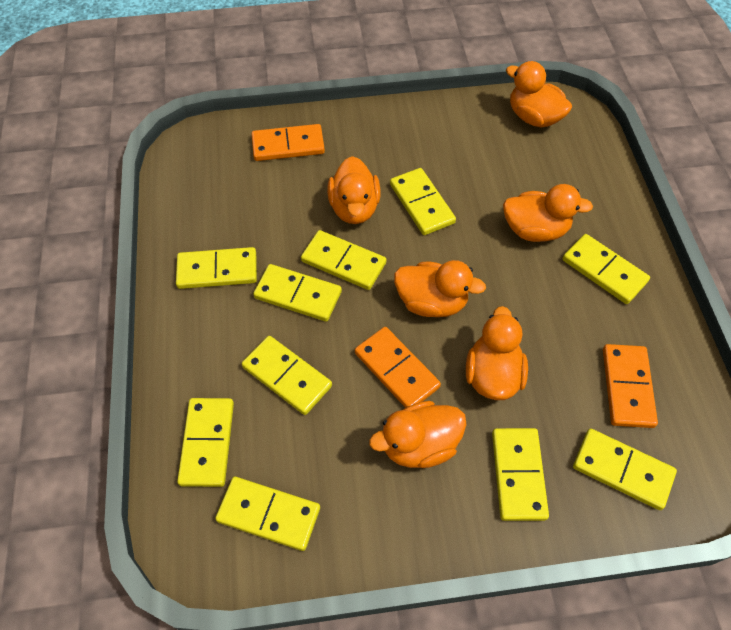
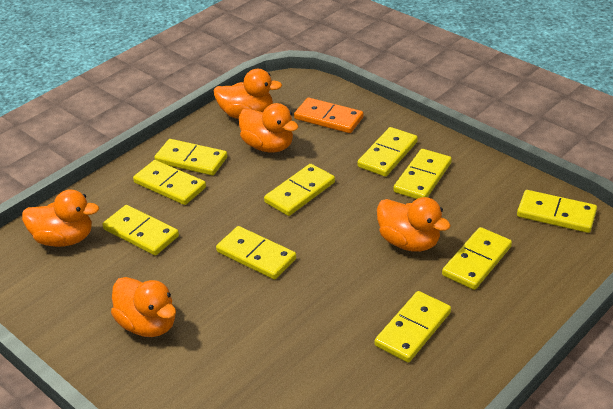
orange domino: [251,124,325,161] [355,327,441,408] [603,344,658,428] = 3 -> [294,98,363,133] = 1
orange duck: [327,156,380,224] [369,401,467,468] [394,260,486,317] [466,306,528,400] [503,184,593,242] [506,61,572,128] = 6 -> [22,189,99,247] [111,277,176,337] [214,69,282,119] [239,103,298,152] [377,197,451,252] = 5

